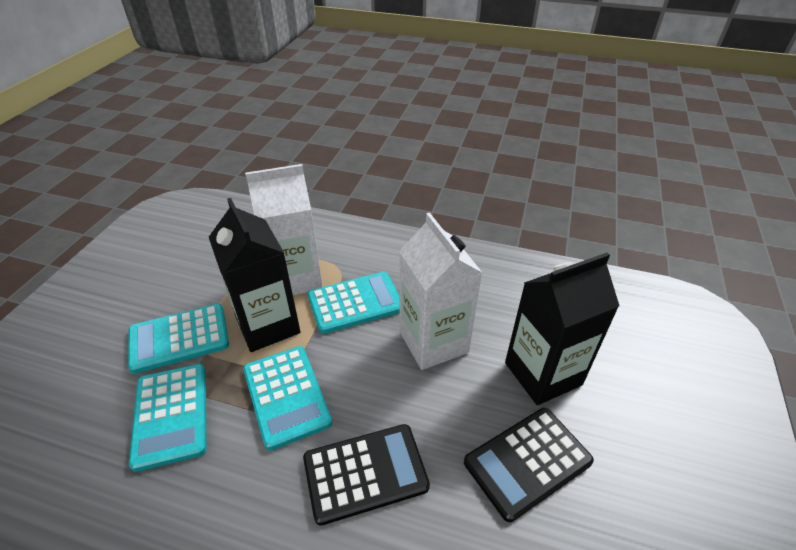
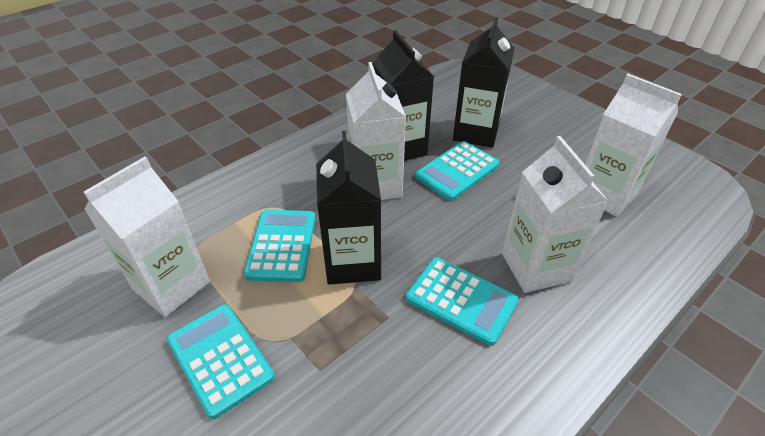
black calculator: [303,424,430,526] [464,408,594,522] = 2 -> none = 0
black carton: [209,198,300,352] [505,252,619,405] = 2 -> [316,131,381,285] [373,30,434,161] [453,17,514,148] = 3
white carton: [245,164,323,295] [399,213,482,370] = 2 -> [84,157,210,317] [346,62,406,200] [502,136,608,293] [585,74,682,217] = 4

